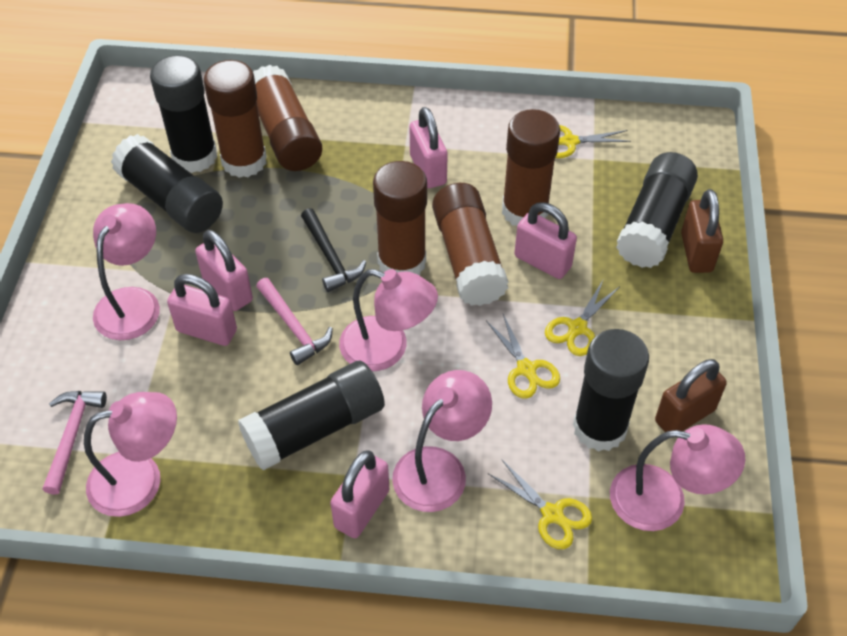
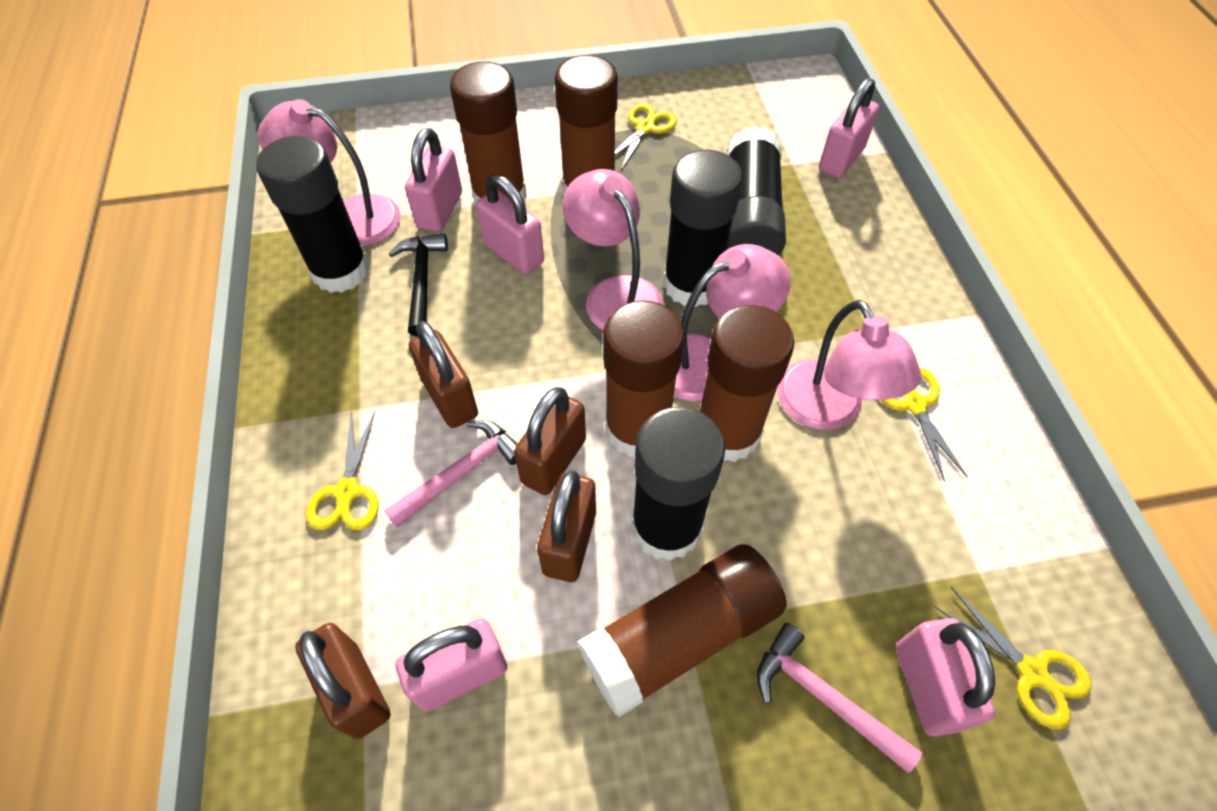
black glue stick: [111,134,223,233] [150,55,217,173] [238,361,385,470] [573,329,649,452] [616,152,698,268] = 5 -> [256,136,370,293] [631,407,725,561] [663,150,743,307] [727,126,786,256] = 4
brown padlock: [655,359,727,432] [681,189,723,273] = 2 -> [295,623,391,739] [409,321,478,428] [514,387,586,495] [537,470,596,582] = 4
pink lamp: [84,392,177,517] [93,203,160,340] [339,269,438,371] [392,370,492,512] [610,424,745,531] = 5 -> [258,99,400,246] [562,169,664,331] [674,244,791,401] [777,300,921,430] = 4

